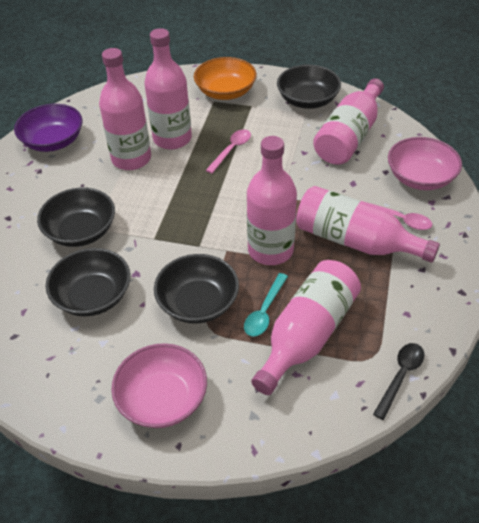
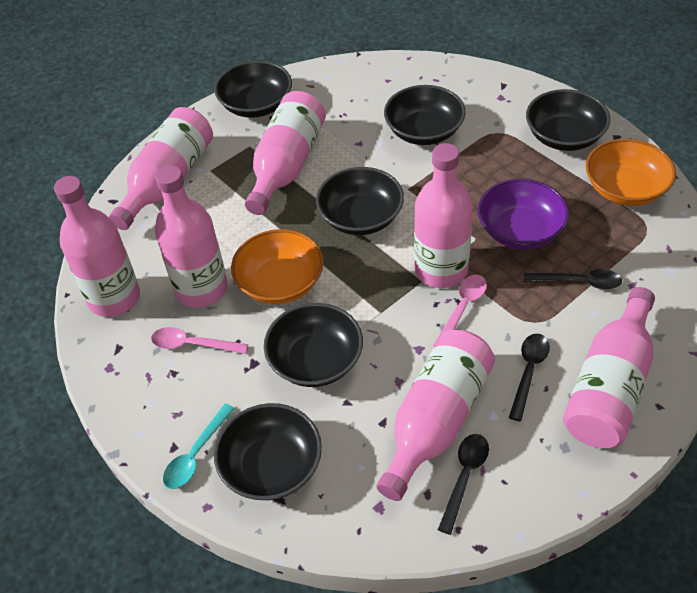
black bowl: [37,187,115,247] [46,248,130,316] [154,254,239,324] [277,65,341,109] = 4 -> [214,61,292,118] [214,403,322,500] [264,303,363,387] [316,167,404,235] [384,85,466,145] [526,89,610,151] = 6
black spoon: [373,343,424,420] = 1 -> [438,434,489,535] [509,334,550,421] [524,269,622,289] = 3
orange bowl: [194,57,257,100] = 1 -> [231,229,324,304] [586,139,676,206] = 2
pink bottle: [99,48,151,170] [144,28,192,150] [247,136,297,265] [251,260,361,395] [296,186,440,263] [313,79,384,165] = 6 -> [54,176,140,317] [109,107,213,230] [155,165,227,308] [245,91,326,215] [376,330,495,501] [414,143,473,288] [563,287,655,448] = 7
pink bowl: [111,343,207,428] [388,137,462,190] = 2 -> none = 0

